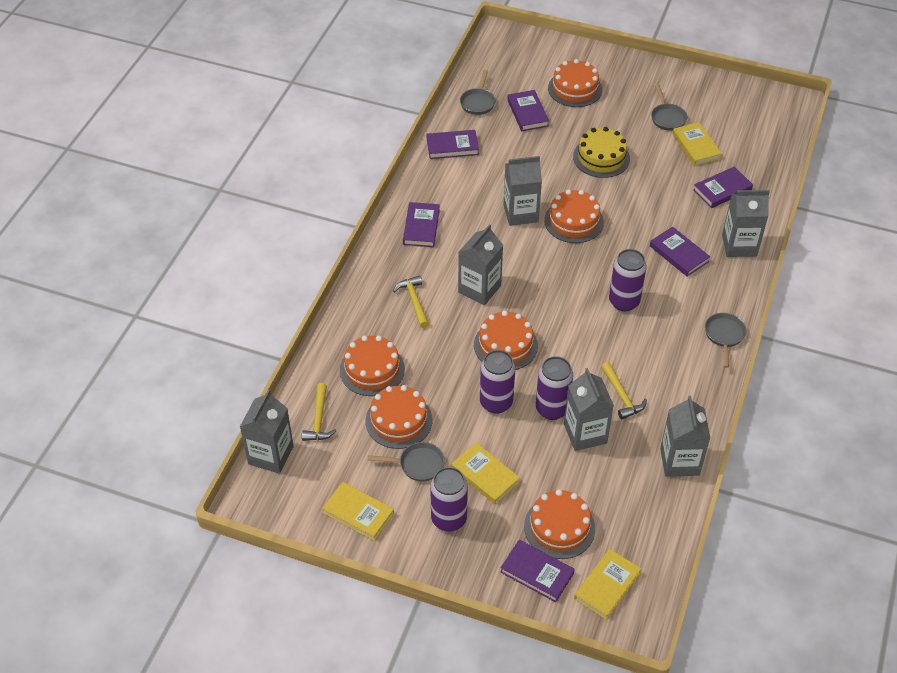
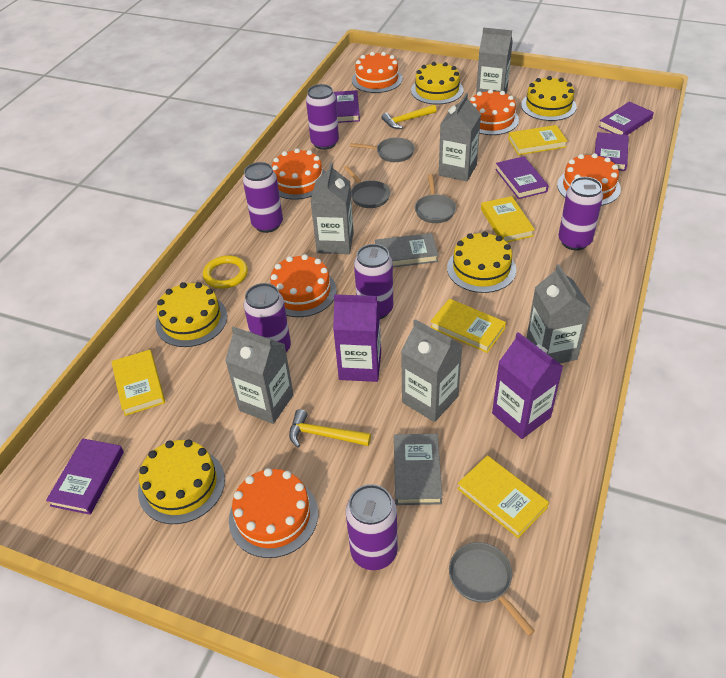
grey book: none = 0 -> [375,233,439,267] [394,434,442,505] = 2
purple book: [403,202,440,247] [427,130,479,159] [500,540,575,602] [507,90,549,131] [650,227,710,277] [693,167,753,208] = 6 -> [46,438,124,515] [333,90,360,123] [495,156,549,199] [595,132,629,171] [598,102,654,135] = 5
purple can: [430,467,468,532] [480,350,515,414] [536,356,573,420] [609,249,647,311] = 4 -> [243,162,283,233] [244,283,291,352] [306,84,339,150] [346,484,398,570] [354,244,393,319] [559,177,603,250] = 6
purple carton: none = 0 -> [333,294,381,382] [492,332,563,439] = 2
yellow book: [322,482,394,541] [452,443,520,504] [574,549,641,620] [673,122,722,166] = 4 -> [111,350,165,416] [430,298,506,353] [457,455,549,538] [481,196,535,242] [508,125,567,155] = 5
yellow cake: [573,127,630,178] = 1 -> [138,439,225,524] [155,282,227,347] [411,62,463,104] [447,232,516,293] [521,76,577,121] = 5
yellow hammer: [302,383,337,441] [393,275,429,328] [601,362,647,420] = 3 -> [289,409,371,448] [381,105,437,129] = 2
yellow ring: none = 0 -> [203,255,248,289] = 1

